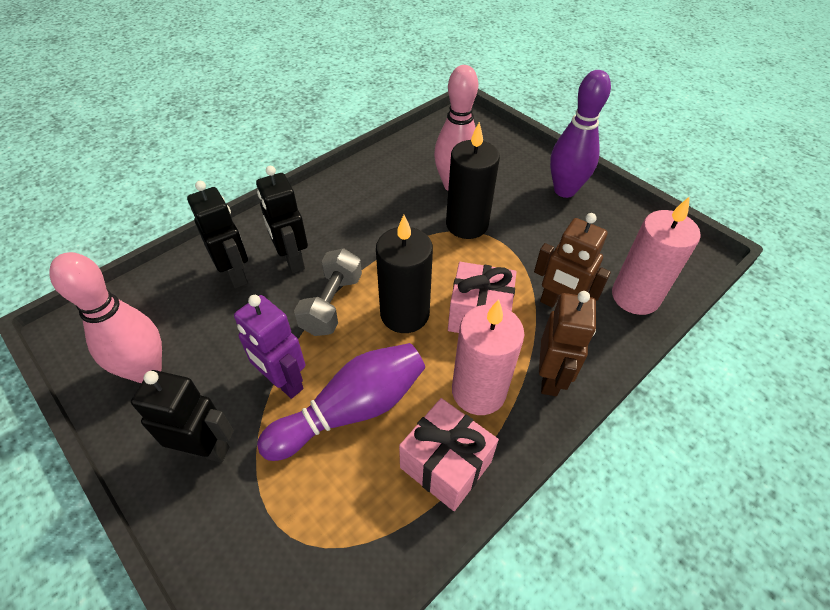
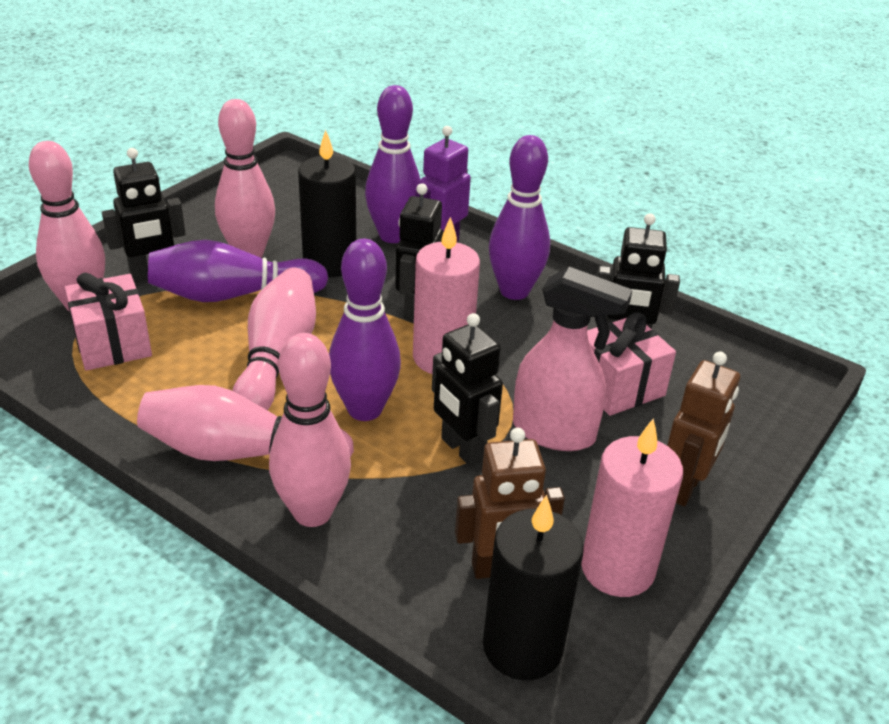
black robot: [131,370,234,463] [187,181,248,289] [256,166,308,273] = 3 -> [102,148,186,282] [395,183,443,322] [432,313,503,467] [597,213,680,329] = 4
grey dumbbell: [294,248,362,336] = 1 -> none = 0
pink bowling pin: [49,252,162,383] [434,65,478,191] = 2 -> [29,141,105,312] [137,385,354,461] [215,99,275,258] [232,268,316,410] [269,333,351,527] = 5
pink spray bottle: none = 0 -> [513,267,632,451] = 1
purple bowling pin: [257,343,425,461] [550,70,611,198] = 2 -> [148,240,328,302] [329,239,401,421] [365,85,420,243] [489,135,550,300] = 4

